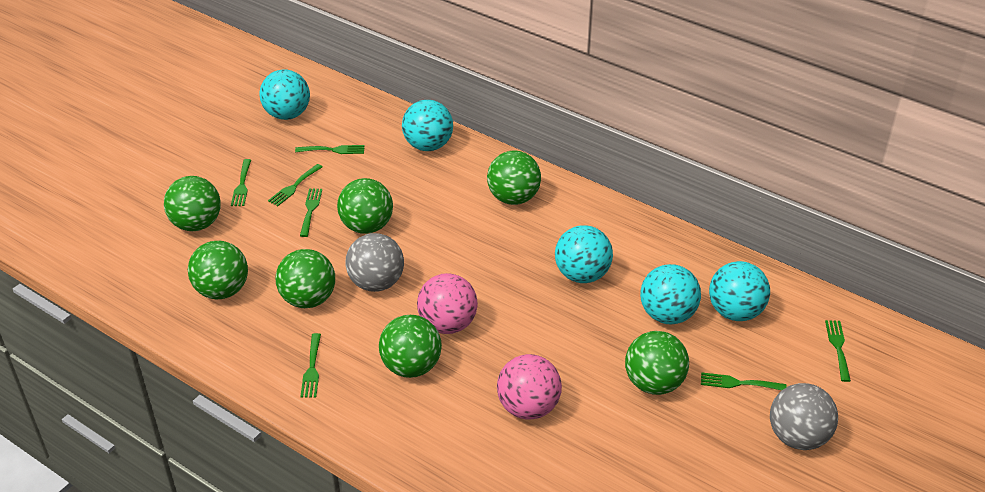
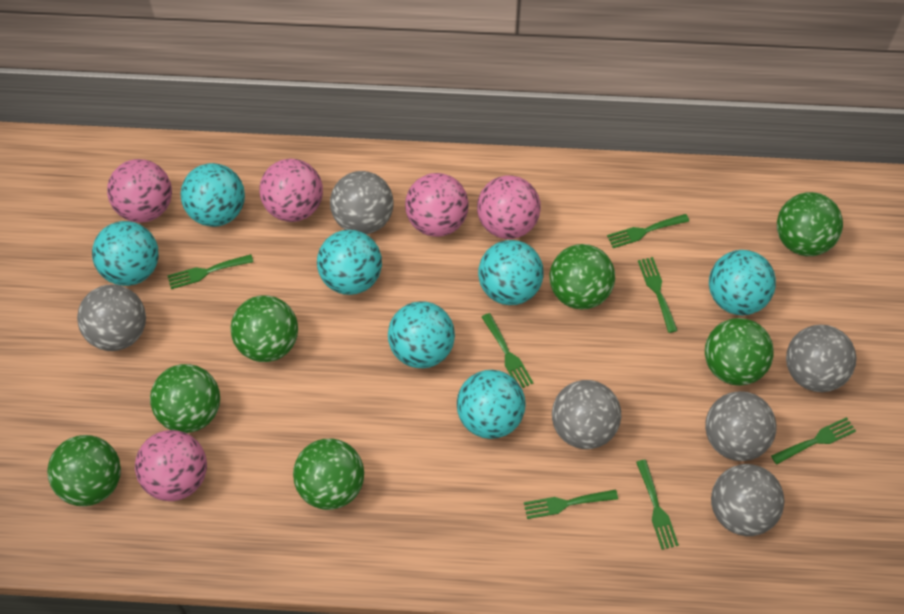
grey ball: [345,233,404,292] [770,383,838,450] = 2 -> [77,284,146,351] [330,171,394,234] [552,380,621,449] [705,391,777,461] [711,464,785,536] [786,325,856,392] = 6
pink ball: [417,273,478,334] [497,354,562,420] = 2 -> [107,159,172,223] [135,430,207,501] [259,159,323,222] [405,173,469,237] [477,176,541,239] = 5
turquoise ball: [259,69,310,120] [402,100,453,151] [555,225,613,283] [640,264,701,324] [709,261,770,321] = 5 -> [92,221,159,286] [180,163,245,227] [317,230,382,295] [388,301,455,368] [457,370,526,439] [478,240,544,305] [709,250,776,315] = 7

